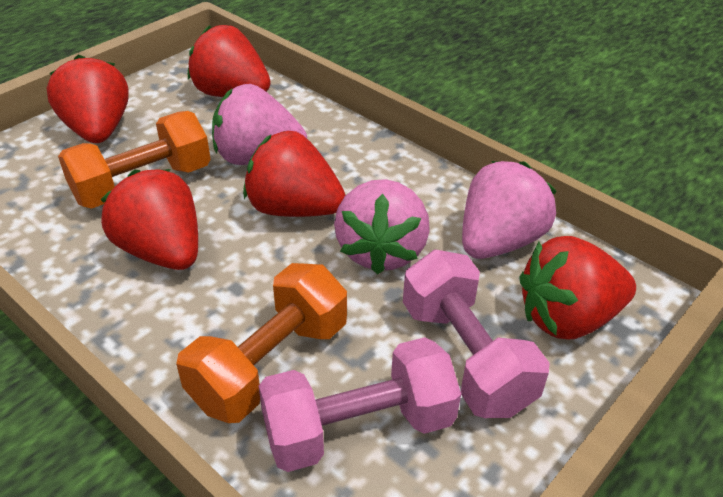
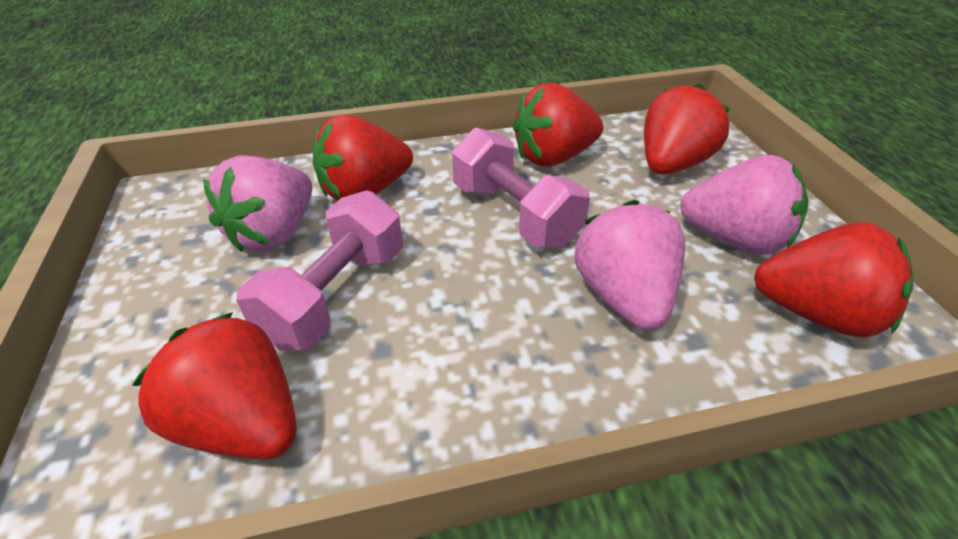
orange dumbbell: [58,111,211,209] [176,263,347,423] = 2 -> none = 0

